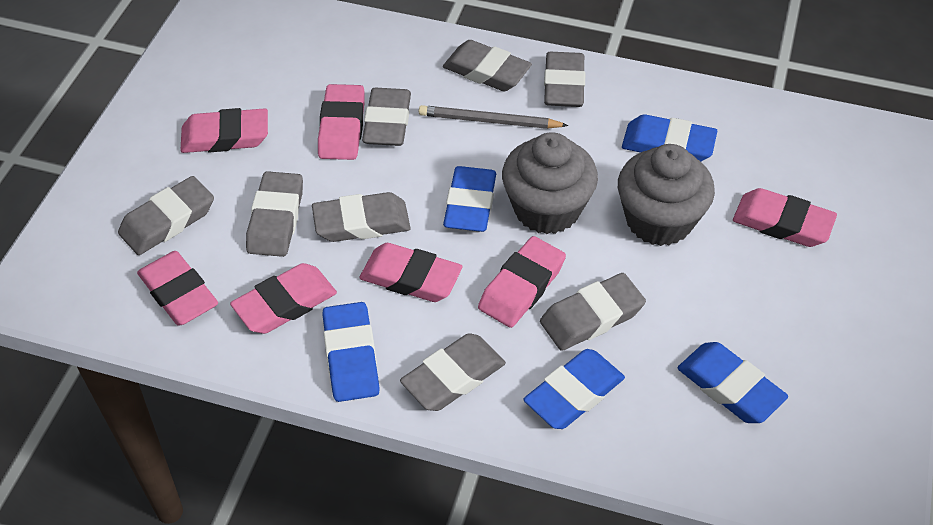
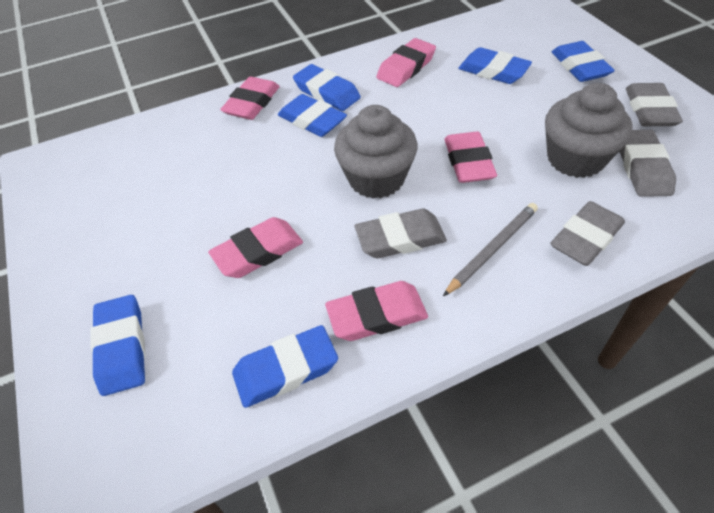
blue eraser: [322,302,380,402] [443,166,496,232] [523,349,625,429] [622,114,717,162] [678,342,788,423] = 5 -> [90,295,146,396] [232,325,338,408] [278,94,347,137] [293,64,361,111] [458,47,532,84] [552,41,615,82] = 6
grey eraser: [118,176,214,255] [246,171,303,257] [312,192,411,242] [362,88,411,146] [400,333,506,411] [443,40,532,91] [540,273,646,351] [544,52,585,107] = 8 -> [355,209,447,258] [550,201,625,266] [619,130,676,197] [626,83,683,126] = 4
pink eraser: [137,251,218,326] [180,108,268,153] [230,263,337,334] [318,84,365,160] [359,243,463,302] [478,236,566,328] [733,188,837,247] = 7 -> [208,217,303,278] [220,77,280,120] [325,281,428,341] [376,38,436,87] [444,131,497,183] = 5

